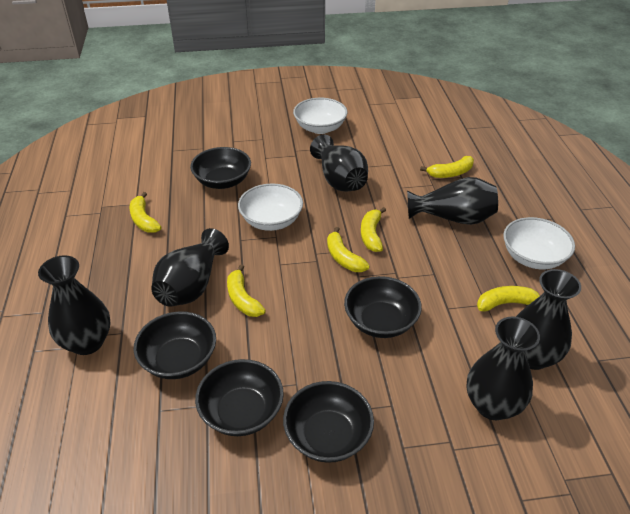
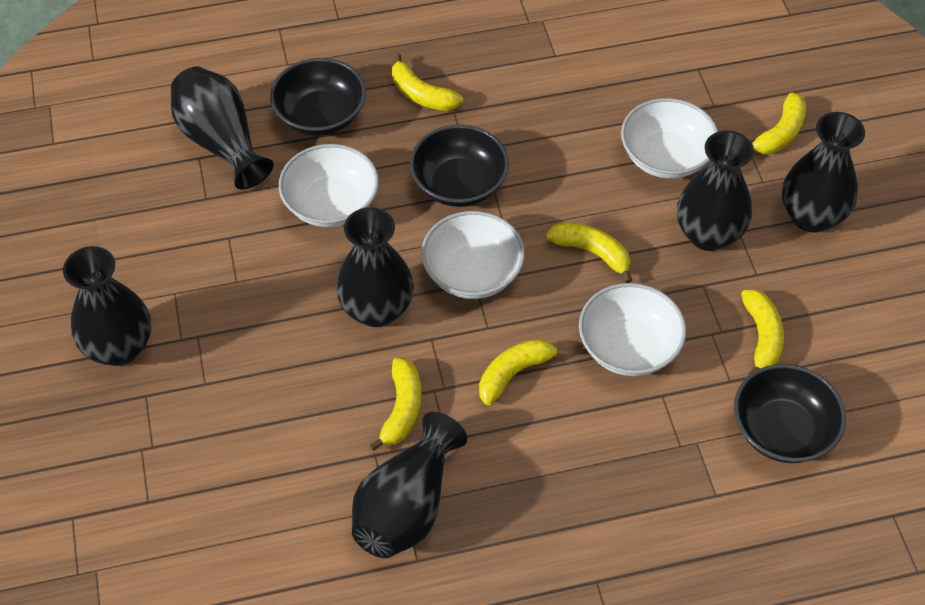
black bowl: [134,311,216,379] [190,147,251,189] [195,359,284,436] [283,381,374,463] [344,276,422,338] = 5 -> [270,58,366,136] [410,125,509,207] [734,364,846,463] = 3
white bowl: [238,183,303,231] [293,98,347,134] [503,217,575,270] = 3 -> [279,144,379,227] [421,211,525,299] [579,283,686,376] [621,98,718,179] = 4

